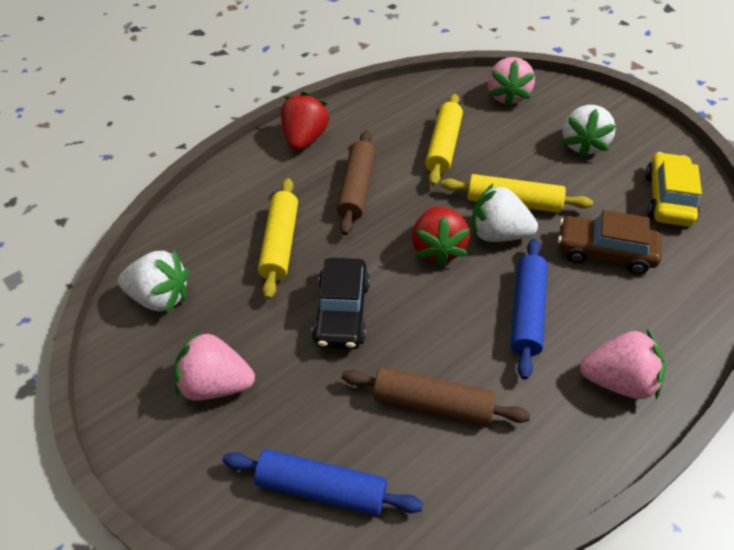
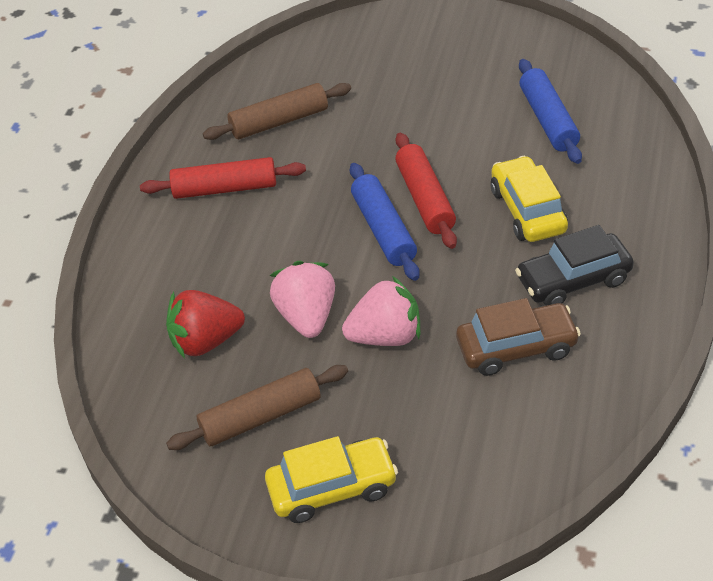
pink strawberry: [174,330,255,400] [488,57,535,108] [580,329,666,400] = 3 -> [269,261,335,338] [342,276,420,346] = 2
red rolling pin: none = 0 -> [140,157,306,199] [395,133,457,249] = 2
red strawberry: [281,92,330,151] [412,206,470,268] = 2 -> [166,290,245,358] = 1
white strawberry: [118,250,189,313] [472,183,538,242] [562,105,616,158] = 3 -> none = 0
yellow car: [645,152,702,227] = 1 -> [265,436,398,523] [491,156,568,242] = 2
yellow rolling pin: [258,178,298,300] [425,94,463,186] [441,174,593,213] = 3 -> none = 0

